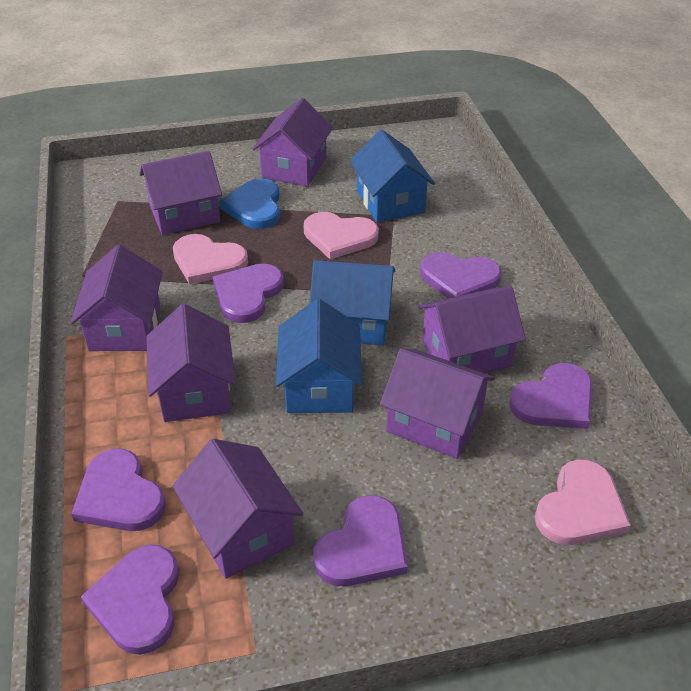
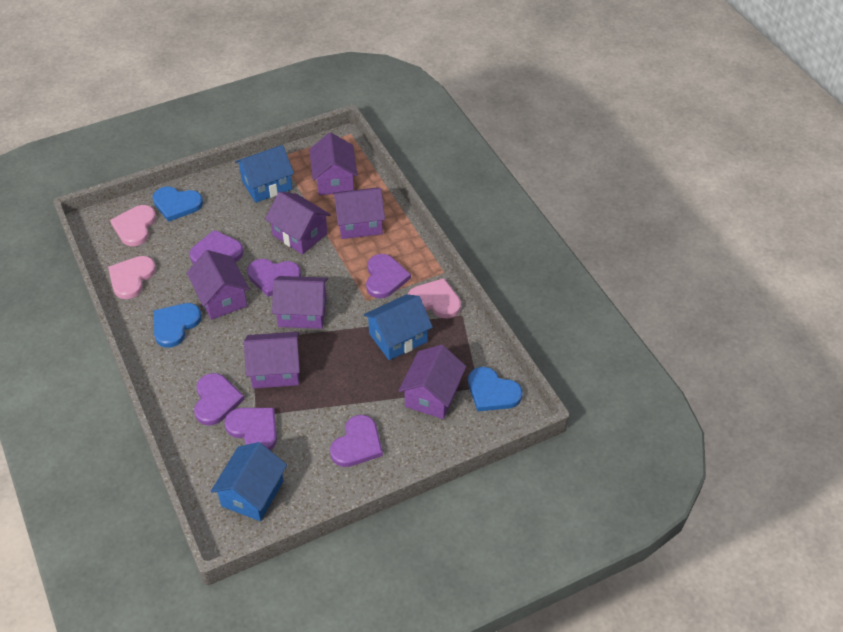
blue heart: [219,178,280,229] = 1 -> [152,187,203,222] [154,303,202,348] [468,367,522,411] = 3

